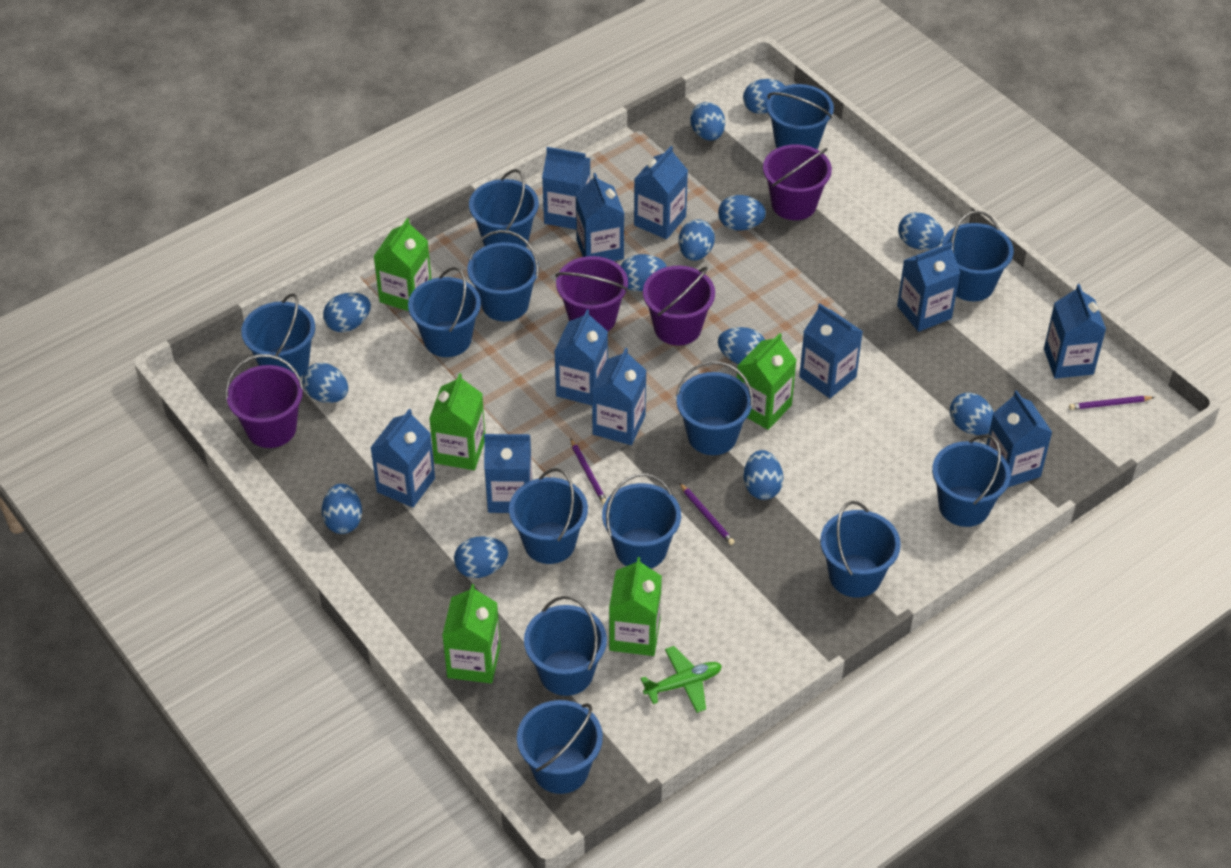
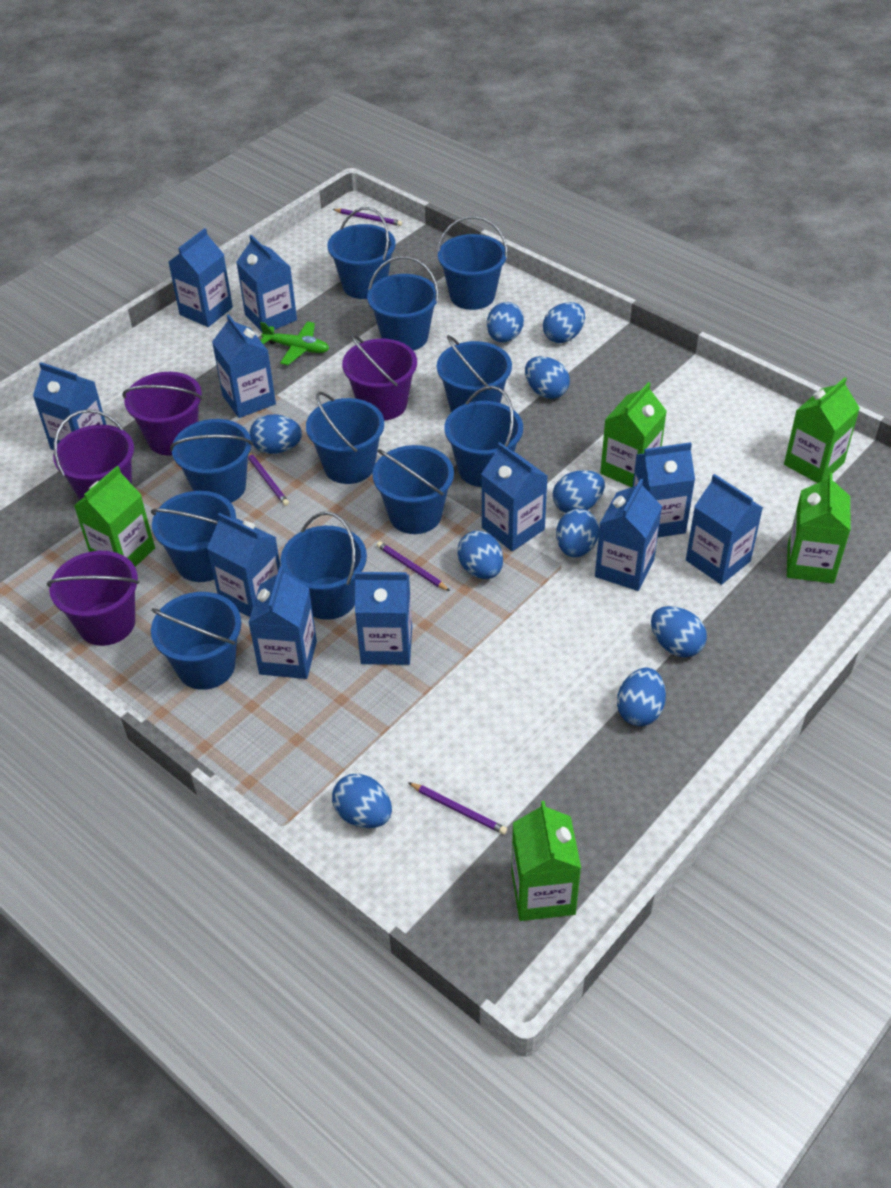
blue bucket: [241,293,315,377] [408,267,481,357] [467,230,539,321] [469,169,539,247] [509,468,588,564] [517,700,603,794] [524,596,607,696] [602,473,681,569] [676,361,753,455] [767,84,834,149] [820,501,901,598] [932,435,1011,527] [942,211,1014,301] = 13 -> [151,491,236,582] [151,592,241,690] [170,419,253,503] [281,512,367,620] [306,392,384,484] [327,207,396,299] [367,256,439,351] [373,445,454,534] [437,216,508,310] [437,335,512,412] [444,386,523,487] = 11
blue egg: [302,363,348,403] [322,484,362,534] [323,293,371,332] [454,536,508,578] [621,254,667,291] [679,219,715,261] [690,102,725,141] [718,195,766,231] [718,327,765,364] [743,79,785,114] [744,450,783,500] [898,212,944,250] [950,392,994,435] = 13 -> [249,414,302,454] [332,774,392,828] [457,530,503,579] [487,302,524,342] [525,356,570,399] [543,302,585,343] [553,470,605,513] [556,509,599,557] [617,668,666,726] [651,606,707,658] = 10
purple pencil: [570,438,607,505] [679,483,735,545] [1069,396,1155,410] = 3 -> [248,453,289,506] [333,209,402,226] [376,541,450,591] [408,782,507,835] = 4

